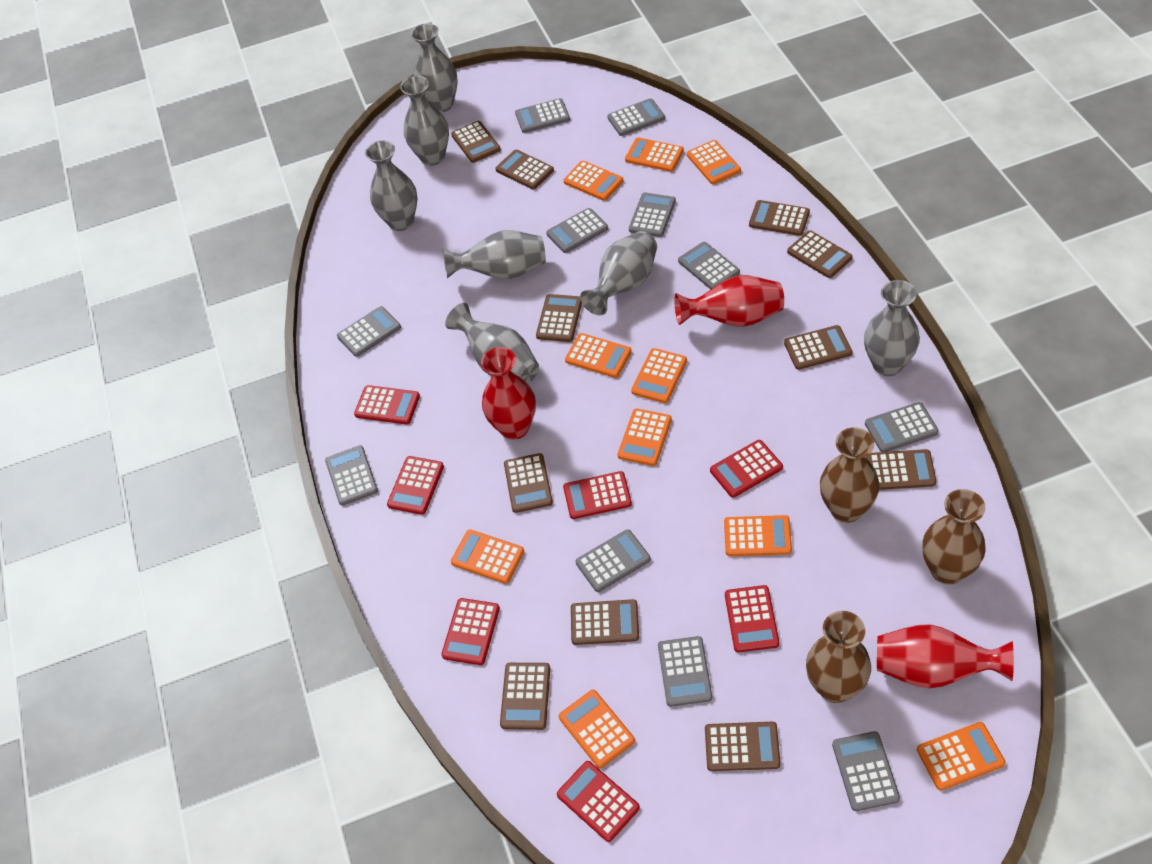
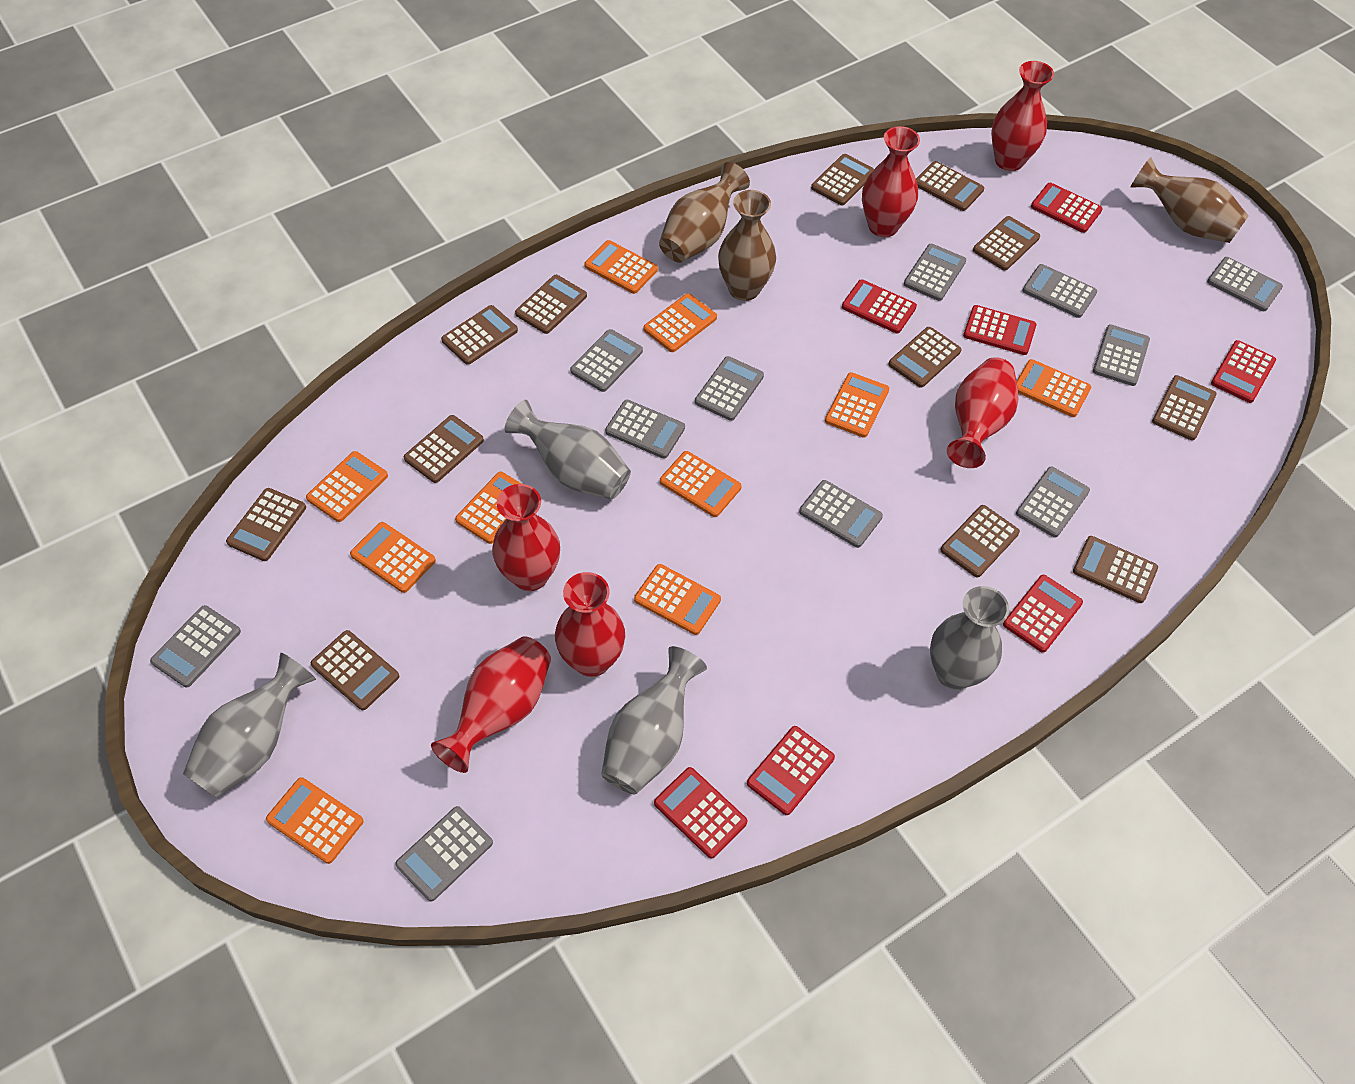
brown calculator: [451,121,501,163] [495,149,554,189] [500,663,550,730] [504,453,553,513] [536,294,582,342] [571,599,639,645] [705,722,781,771] [749,200,810,236] [784,325,852,370] [787,231,853,278] [866,449,936,490] = 11 -> [226,488,306,561] [311,630,399,710] [404,415,484,483] [441,305,518,365] [515,275,587,334] [811,154,874,205] [888,327,961,388] [916,161,984,211] [940,505,1020,578] [973,216,1040,270] [1073,536,1158,603] [1152,375,1217,440] = 12
grey vase: [365,141,417,231] [400,76,449,166] [411,23,458,113] [443,230,546,279] [445,303,539,384] [580,231,657,315] [864,280,920,376] = 7 -> [183,653,316,798] [505,400,631,500] [601,646,707,794] [930,586,1009,690] = 4
red vase: [481,347,536,440] [674,275,784,327] [877,624,1014,688] = 3 -> [431,636,551,773] [492,484,560,591] [555,572,625,677] [862,126,920,237] [947,357,1019,468] [991,61,1054,171] = 6

